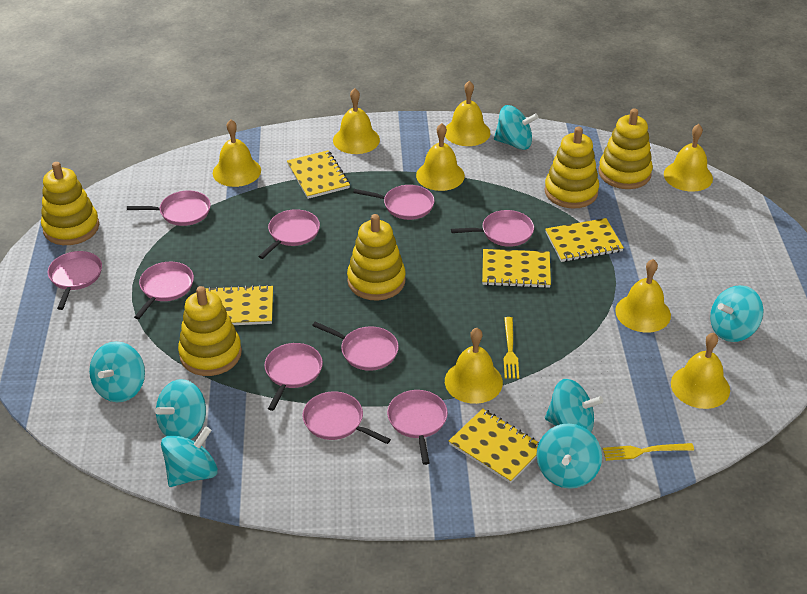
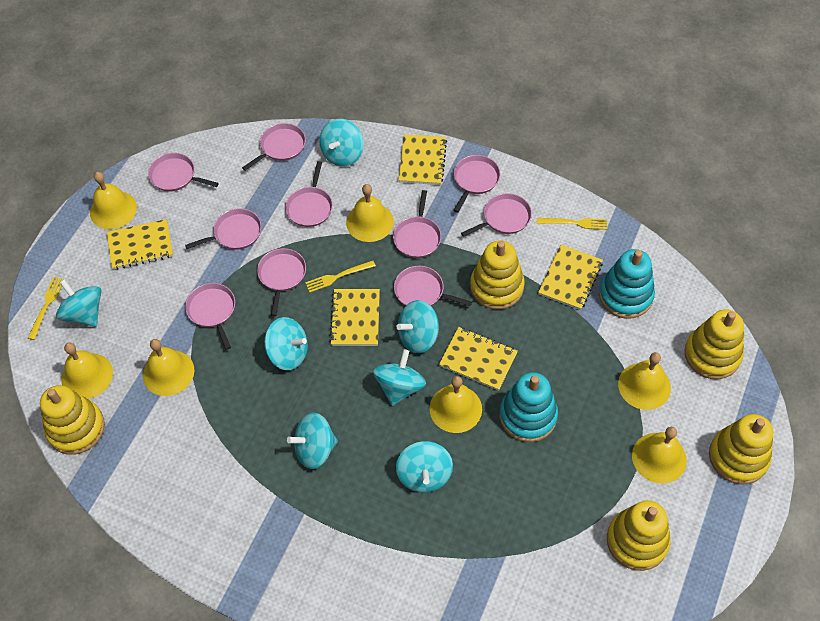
turquoise stacking toy: none = 0 -> [500,372,558,442] [599,249,655,319] = 2
yellow bell: [213,119,261,187] [333,88,380,154] [416,123,465,191] [445,80,491,146] [445,328,503,404] [615,259,671,333] [664,124,713,192] [671,333,730,409] = 8 -> [61,342,113,399] [90,172,137,229] [143,339,194,396] [346,184,394,242] [429,376,482,433] [618,352,671,410] [632,427,687,483] = 7
yellow fork: [504,317,519,379] [603,443,694,461] = 2 -> [28,277,64,340] [305,261,376,293] [537,218,607,230] = 3

